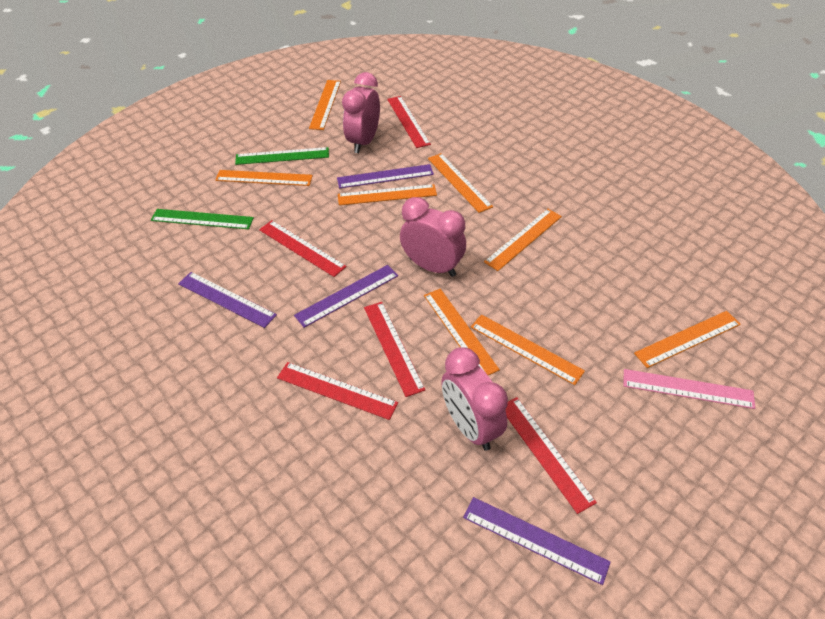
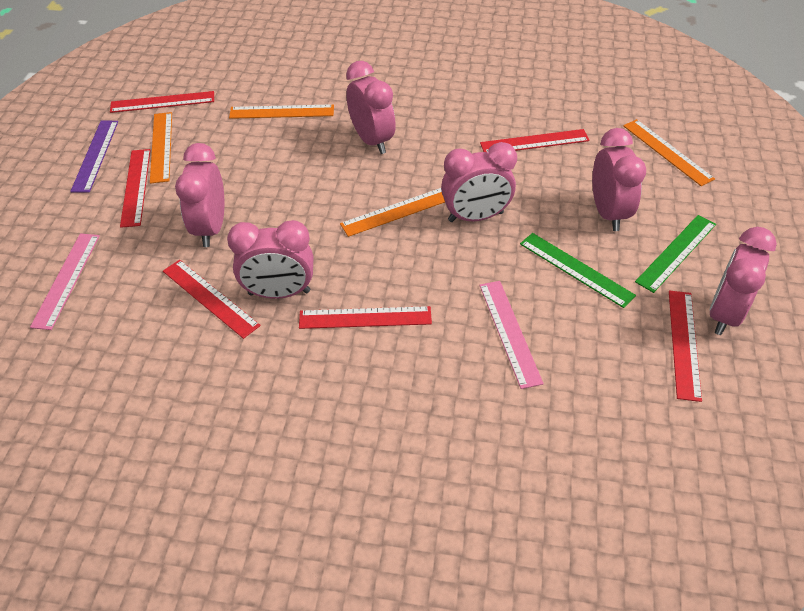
orange ruler: [215,170,313,186] [309,80,341,130] [338,184,437,205] [424,289,500,375] [428,153,493,213] [471,314,585,385] [484,209,562,271] [634,311,741,368] = 8 -> [150,112,172,184] [229,104,334,119] [340,188,445,237] [623,119,715,186] = 4
pink clock: [342,72,380,153] [400,197,466,277] [441,347,508,451] = 3 -> [175,143,224,247] [227,220,313,299] [346,61,396,154] [441,142,517,222] [592,128,646,231] [710,227,777,335] = 6
pink ruler: [623,369,755,409] = 1 -> [30,233,100,330] [479,281,544,389] = 2
purple ruler: [178,272,277,328] [294,265,398,328] [337,164,434,188] [463,497,611,585] = 4 -> [70,121,118,193] = 1
red ruler: [259,220,347,277] [277,362,398,420] [364,302,425,397] [387,96,431,148] [505,397,597,514] = 5 -> [110,91,214,113] [120,149,150,228] [163,260,261,339] [299,306,432,329] [480,129,590,152] [669,291,702,402] = 6

